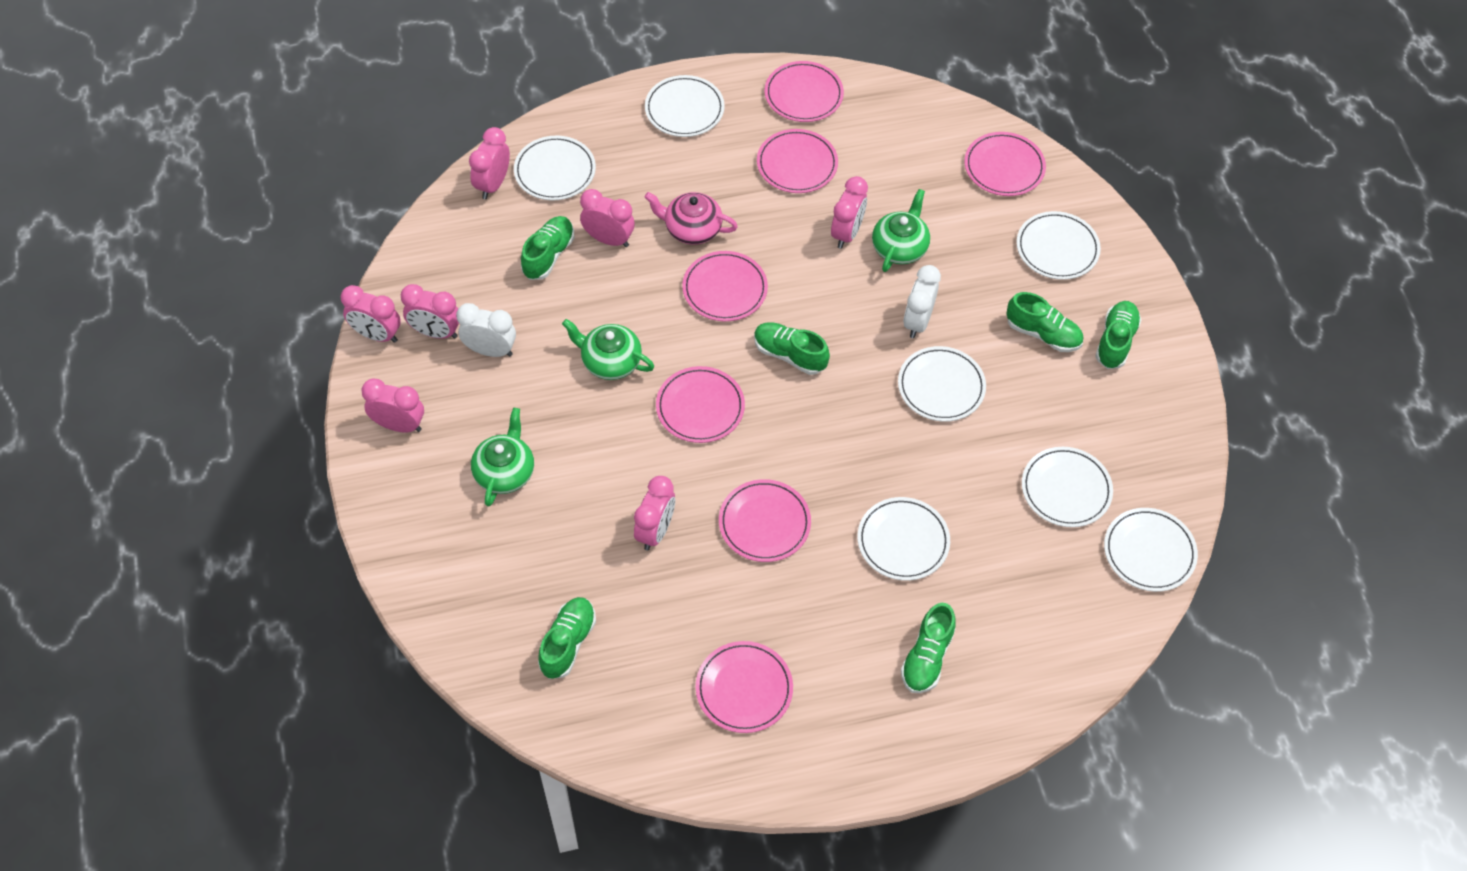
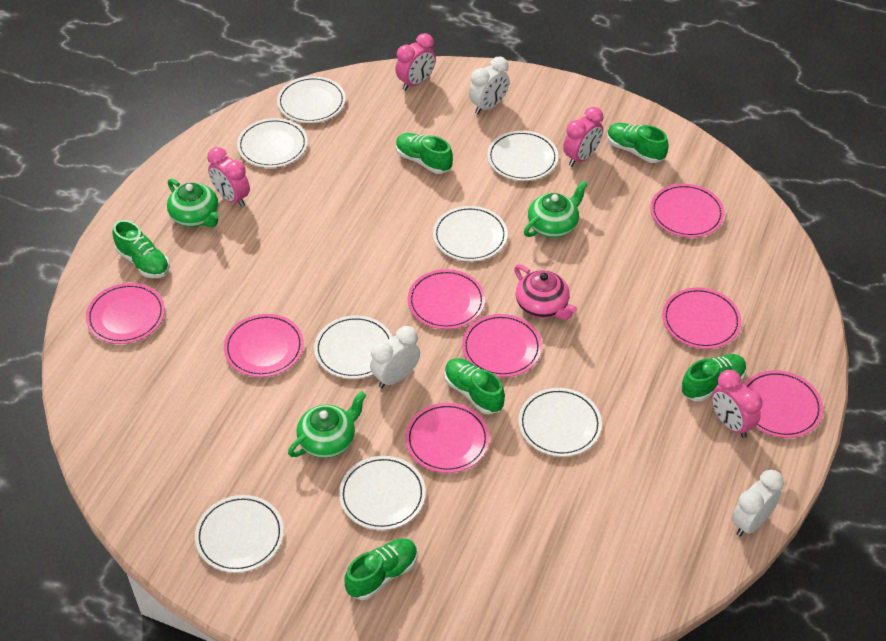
pink clock: [341,285,401,343] [361,379,424,433] [401,284,459,339] [469,127,510,199] [580,189,635,247] [634,476,675,550] [831,176,868,249] = 7 -> [207,147,250,207] [395,33,436,91] [563,107,603,167] [712,370,762,438] = 4
pink plate: [656,366,745,443] [682,251,768,321] [696,641,793,733] [719,479,811,562] [757,129,838,193] [765,61,844,122] [964,132,1046,196] = 7 -> [86,283,165,344] [224,314,304,377] [405,403,489,473] [408,269,485,329] [462,314,542,377] [650,184,725,238] [662,287,742,349] [744,370,823,438] = 8
white clock: [456,303,516,357] [903,265,941,338] = 2 -> [370,326,420,388] [469,56,509,114] [732,470,784,537] = 3
white plate: [514,136,596,200] [645,75,725,137] [857,497,950,581] [898,346,986,422] [1017,211,1101,280] [1022,447,1113,527] [1104,508,1198,592] = 7 -> [195,495,284,573] [237,118,308,168] [277,76,346,123] [314,315,392,379] [339,456,426,530] [433,206,508,261] [487,131,558,181] [518,388,602,457] = 8

